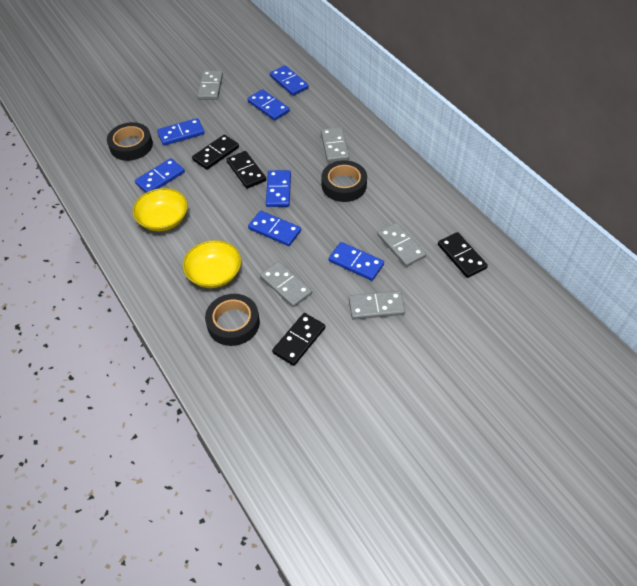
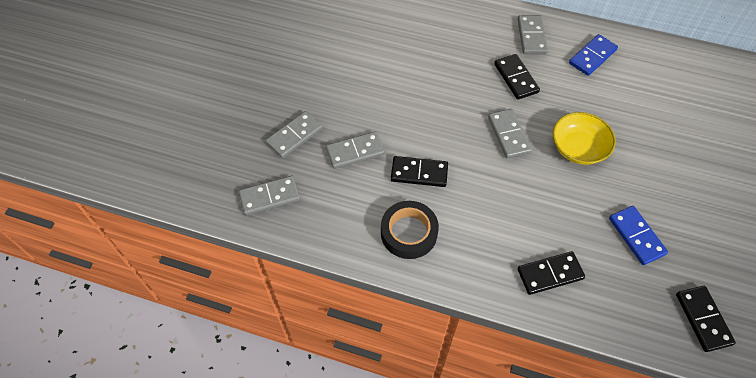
black tape: [107,122,153,161] [205,294,260,346] [321,160,367,202] = 3 -> [381,201,439,259] = 1
blue domino: [135,158,185,193] [157,118,205,146] [247,89,290,121] [248,211,301,246] [266,170,291,207] [270,65,309,96] [329,242,384,281] = 7 -> [569,34,618,76] [609,206,668,265] = 2
yellow bowl: [133,188,188,231] [183,240,241,288] = 2 -> [553,112,616,165] = 1

